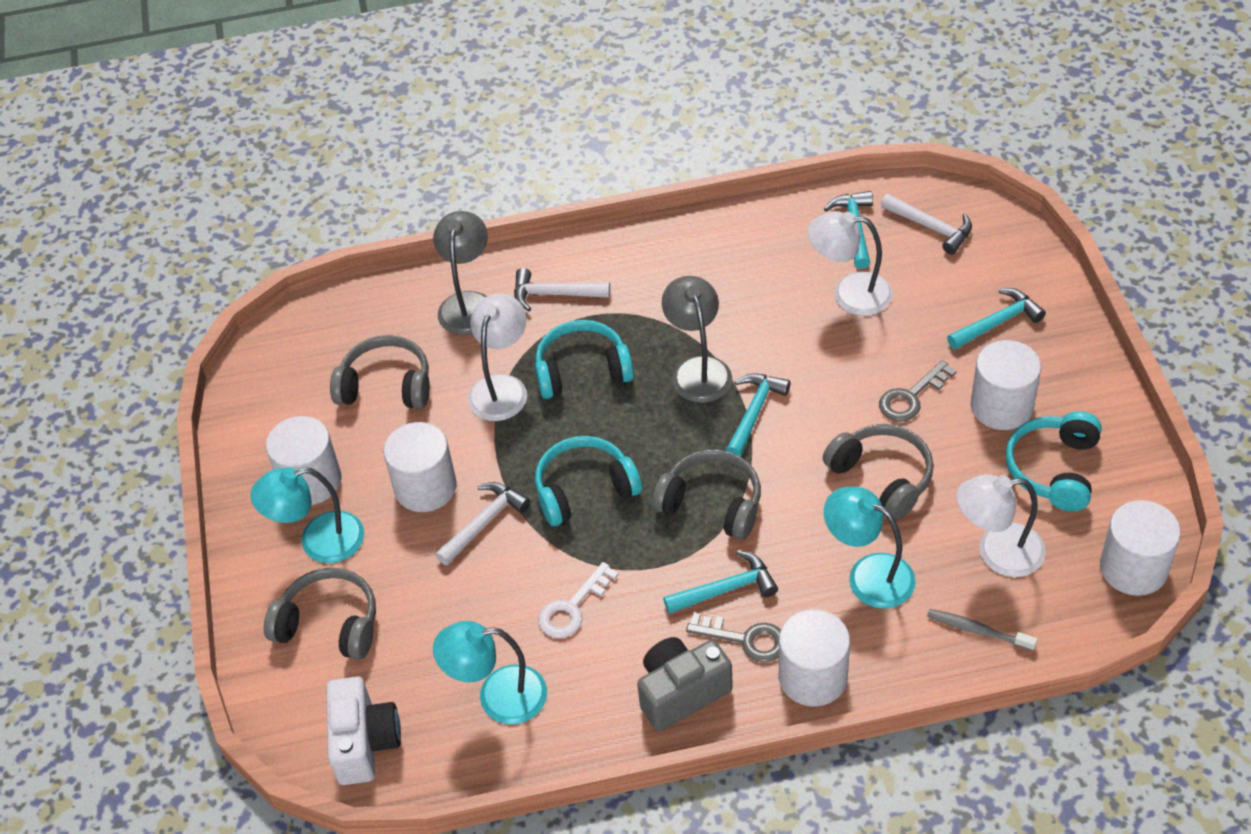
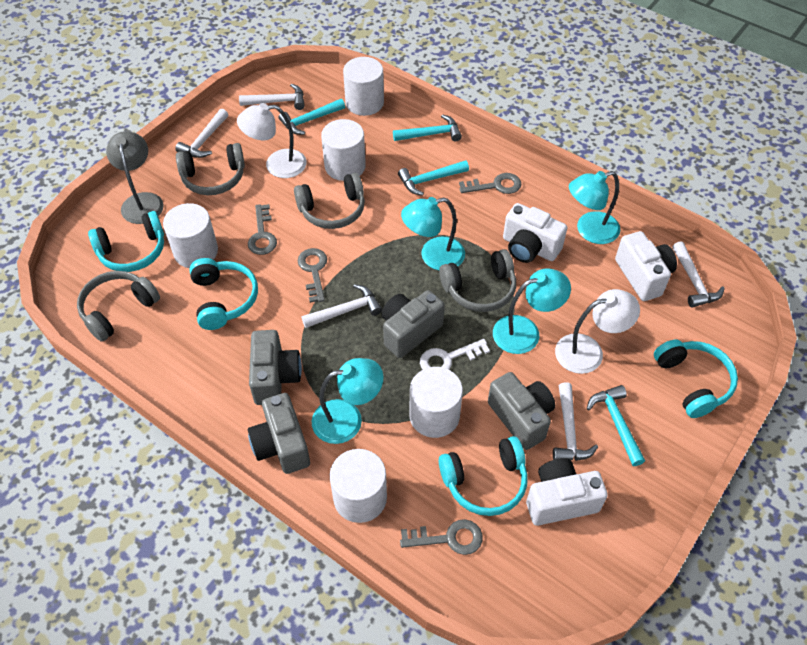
grey camera: [637,637,733,731] = 1 -> [248,393,310,474] [249,330,302,405] [381,290,445,358] [488,372,555,450] = 4
grey key: [686,613,781,662] [879,360,956,422] = 2 -> [248,204,277,255] [297,248,327,303] [400,519,483,555] [459,173,521,194] = 4
grey lamp: [433,211,488,335] [662,276,732,403] = 2 -> [106,131,164,224] = 1
grey toothbrush: [927,609,1037,651] = 1 -> none = 0
turquoise headphones: [535,320,634,399] [535,436,642,526] [1006,411,1102,511] = 3 -> [88,211,164,272] [189,258,258,330] [439,436,528,516] [654,339,738,418] = 4
turquoise lamp: [250,467,364,563] [433,621,547,724] [824,487,916,609] = 3 -> [312,358,384,444] [401,197,465,270] [493,268,571,354] [569,171,620,244] = 4
white camera: [326,676,401,785] = 1 -> [503,203,567,263] [526,458,608,526] [615,231,677,301] = 3
white hammer: [435,482,530,566] [514,268,610,311] [881,194,972,255] = 3 -> [175,109,228,158] [239,84,305,110] [301,284,382,328] [553,383,598,461] [672,241,725,308] = 5
white lamp: [468,294,527,421] [808,211,893,316] [956,474,1046,577] = 3 -> [237,103,307,178] [555,289,640,374] = 2

